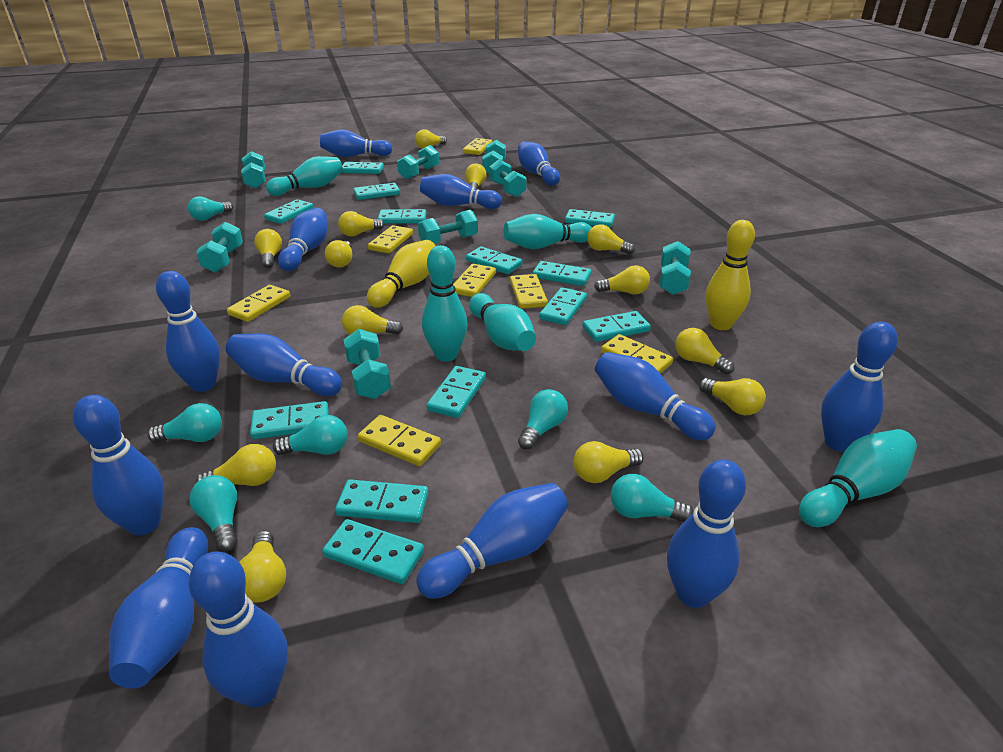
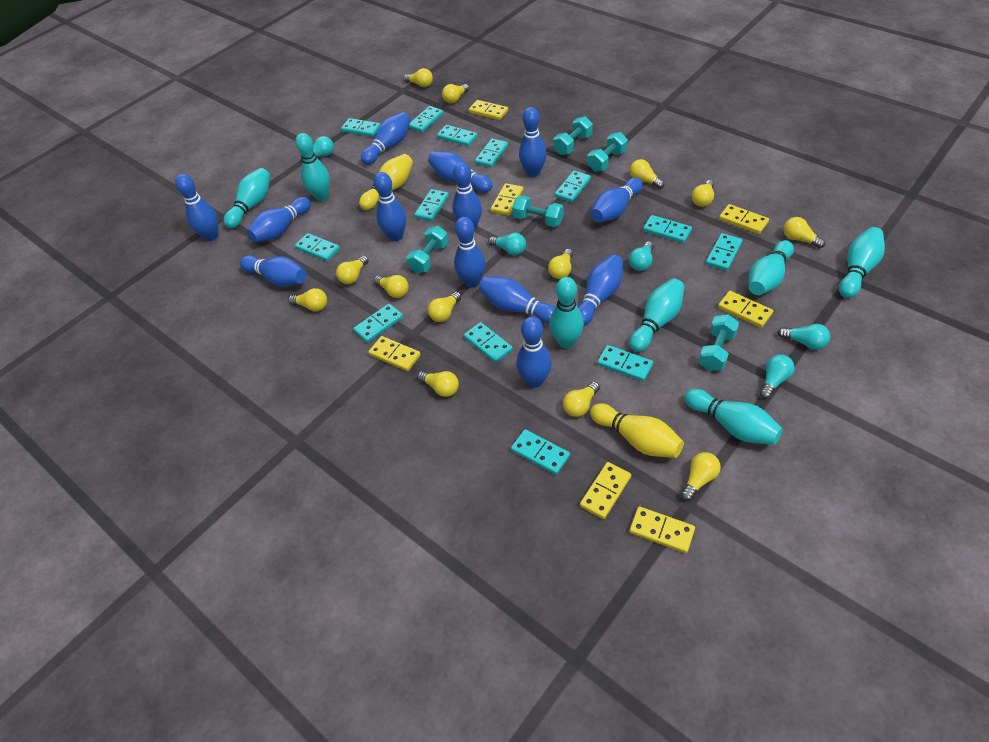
turquoise bowling pin: [266,156,343,196] [422,245,468,361] [469,293,536,351] [503,214,592,249] [799,429,917,527] = 5 -> [224,168,270,229] [295,133,330,201] [549,277,584,349] [629,279,684,352] [685,389,783,445] [749,240,794,295] [839,227,885,298] = 7
turquoise dumbbell: [196,222,243,273] [241,151,266,189] [343,329,391,399] [397,145,439,180] [418,210,478,244] [482,140,506,173] [489,159,527,197] [659,241,691,295] = 8 -> [406,226,448,273] [512,195,564,227] [554,116,593,155] [587,132,628,172] [699,314,739,371] = 5
turquoise light bulb: [147,403,222,443] [188,196,233,221] [189,475,238,551] [273,415,347,455] [518,389,568,450] [611,474,694,523] = 6 -> [301,136,334,161] [488,233,526,255] [629,241,654,271] [759,354,795,399] [777,324,830,350] = 5

